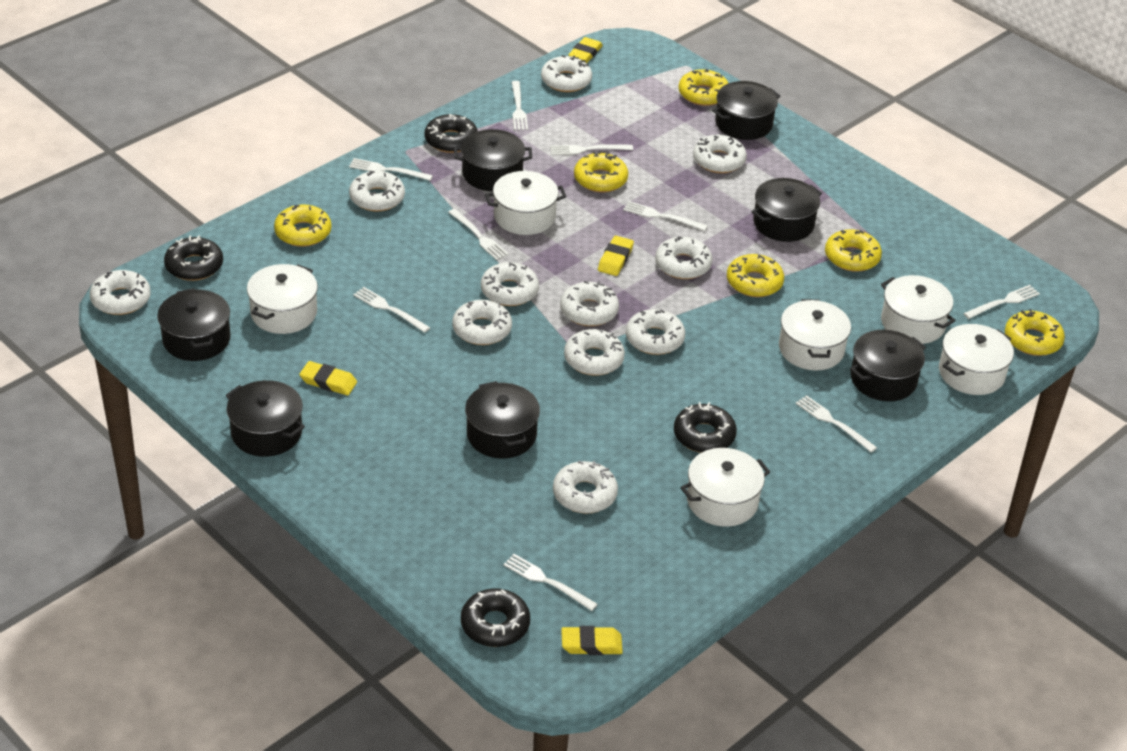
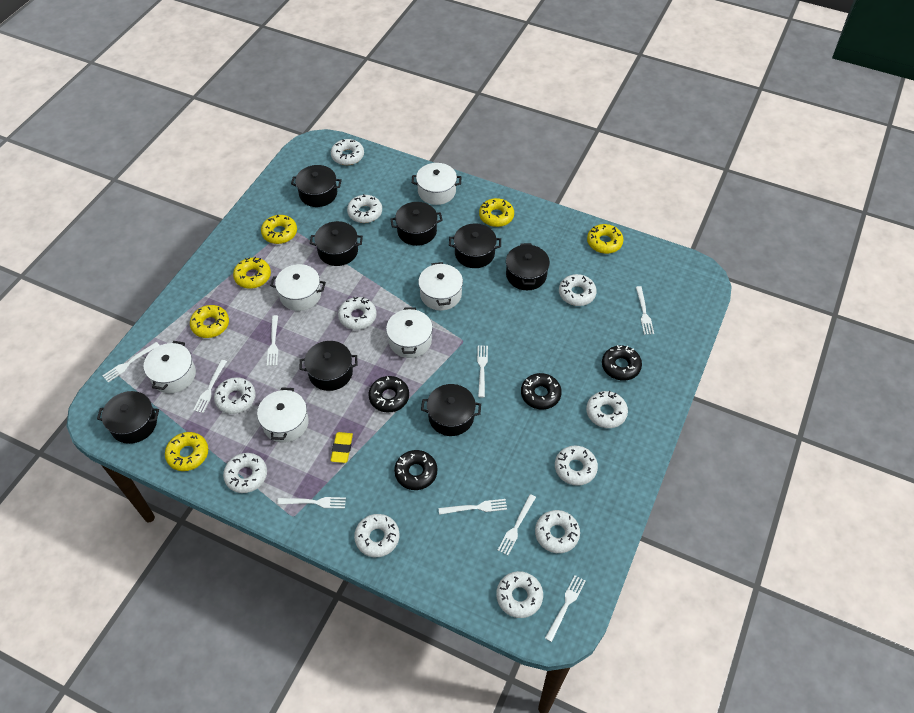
black pot: [157,288,231,361] [226,380,305,457] [454,129,532,191] [465,381,540,458] [712,81,780,140] [752,178,822,242] [850,330,926,401] = 7 -> [97,391,159,444] [291,165,342,207] [300,341,358,391] [310,221,363,266] [390,202,443,246] [421,384,481,436] [449,223,501,268] [506,243,550,290] = 8
yellow eraser: [299,361,357,395] [561,626,623,655] [568,37,603,63] [598,236,634,276] = 4 -> [331,432,353,463] = 1

